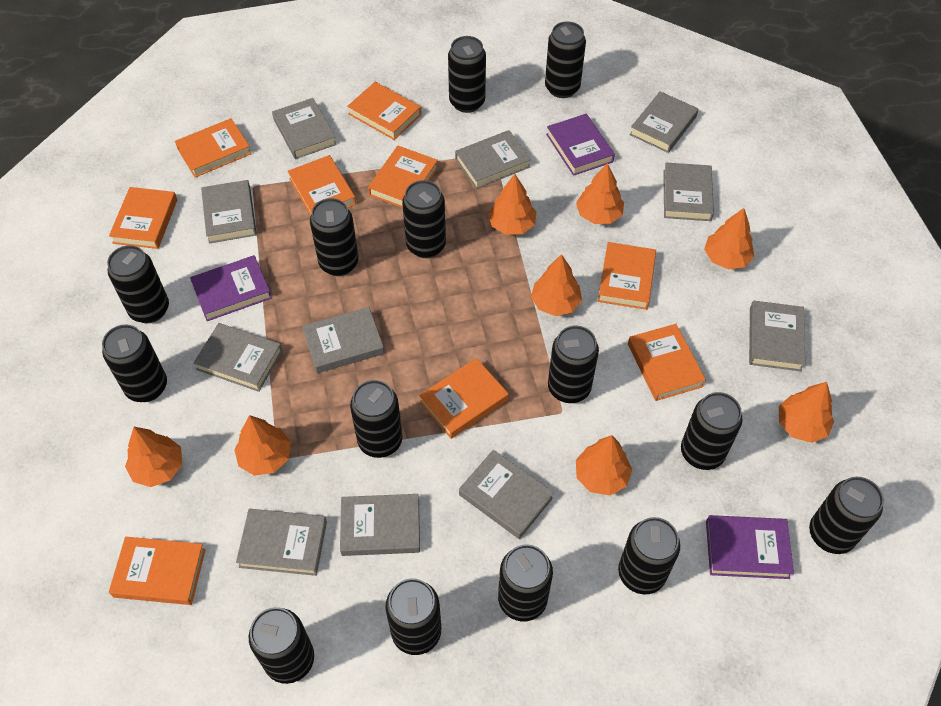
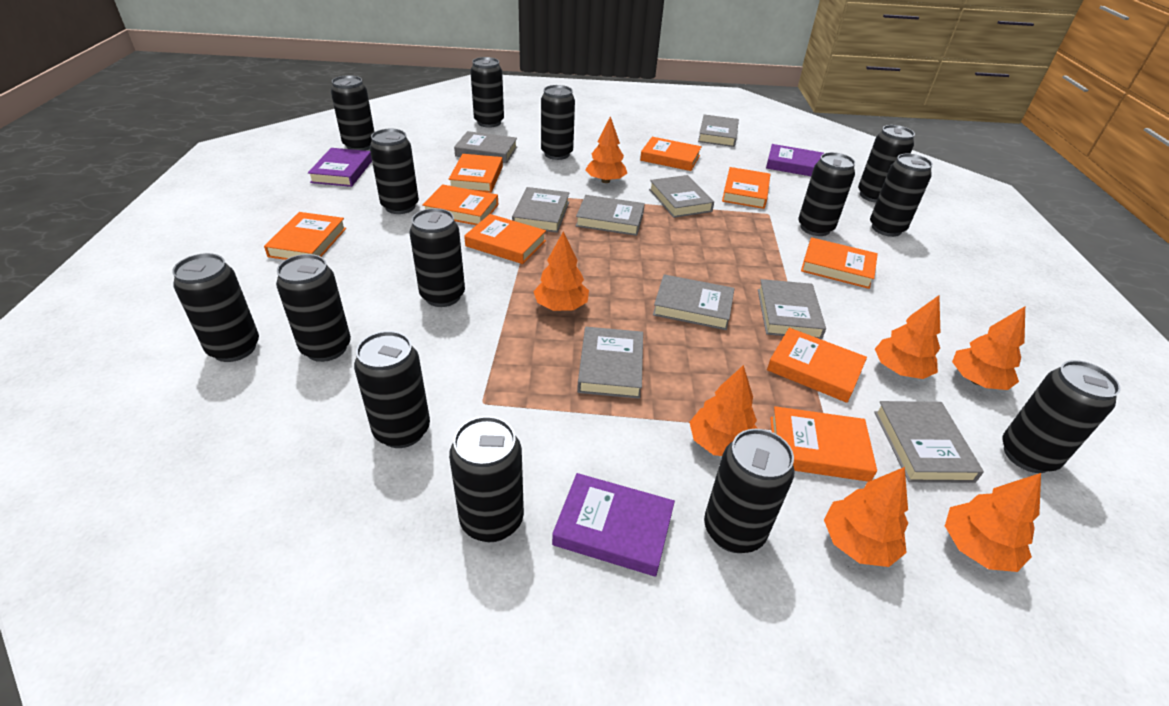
grey book: [194,323,283,392] [201,180,257,243] [236,509,327,576] [272,98,337,159] [302,307,384,373] [340,494,420,556] [455,130,531,189] [459,450,554,539] [630,91,699,153] [663,162,714,221] [749,301,805,371] = 11 -> [454,131,517,163] [512,187,570,233] [576,195,645,236] [577,327,643,399] [649,175,714,218] [653,274,735,330] [698,114,739,147] [758,279,826,340] [874,401,984,483] = 9
orange tree: [125,427,182,487] [234,415,291,476] [488,174,537,235] [531,254,582,316] [576,163,624,224] [576,435,632,495] [704,208,755,269] [779,382,834,443] = 8 -> [533,231,589,311] [586,116,627,183] [689,365,758,456] [824,467,908,567] [875,296,940,379] [945,473,1041,572] [952,306,1025,390] = 7

